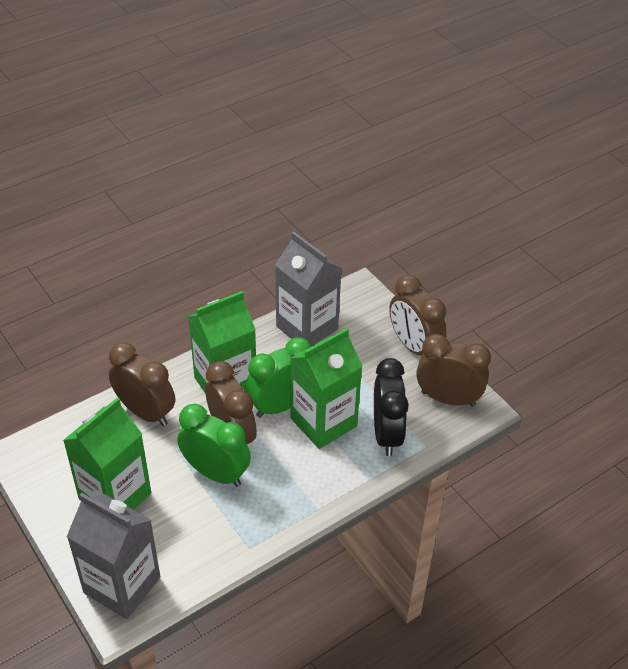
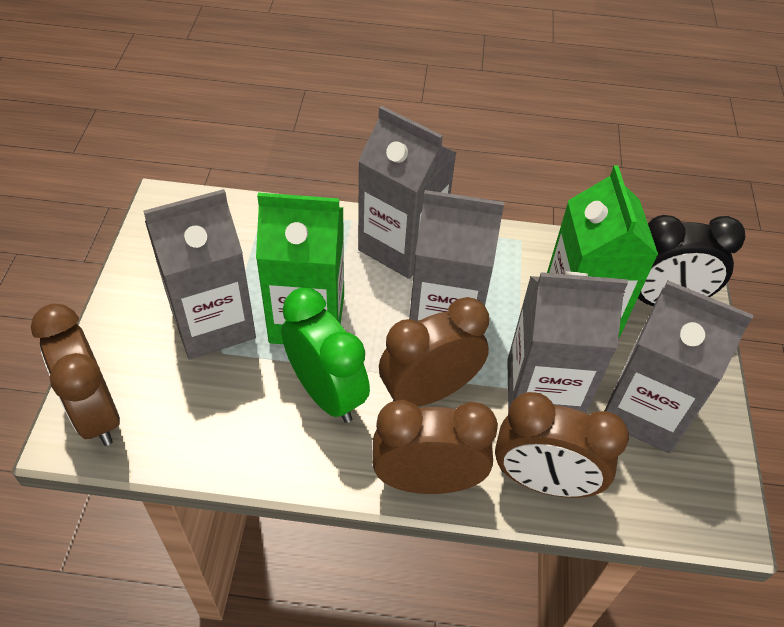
green carton: [63,397,151,510] [188,291,256,394] [290,328,363,449] = 3 -> [256,192,344,344] [547,165,658,337] = 2
green clock: [177,404,251,487] [245,337,311,418] = 2 -> [281,288,370,423] = 1
grey carton: [67,493,160,619] [275,232,341,346] = 2 -> [143,189,256,359] [358,106,456,279] [409,190,504,322] [507,272,628,413] [605,281,754,453] = 5

